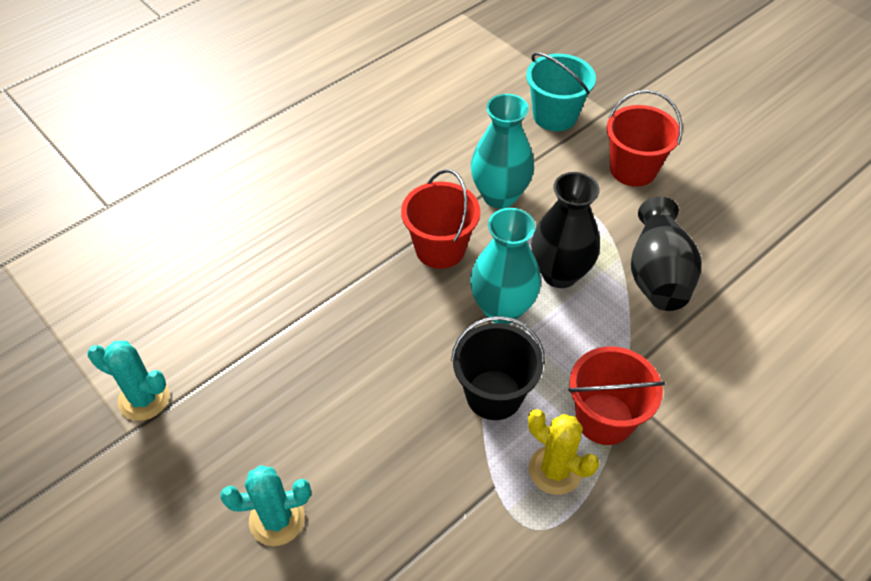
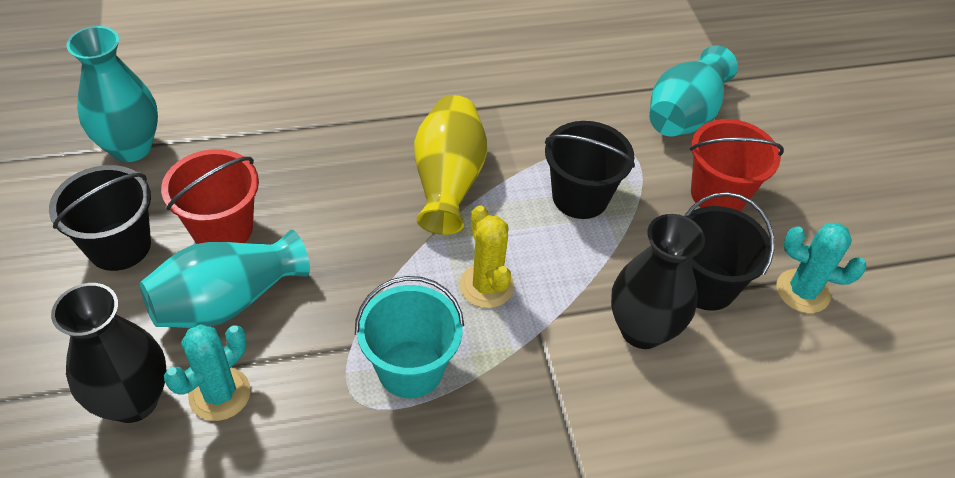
black bucket: [451,316,545,420] = 1 -> [49,165,151,271] [545,121,635,219] [684,192,775,311] = 3
red bucket: [401,169,480,269] [568,346,665,445] [606,90,682,187] = 3 -> [161,149,259,244] [690,119,784,211] = 2
turquoise vase: [470,208,541,324] [471,94,534,209] = 2 -> [66,26,158,162] [140,230,310,328] [649,46,738,137] = 3
yellow vase: none = 0 -> [414,95,487,235] = 1

